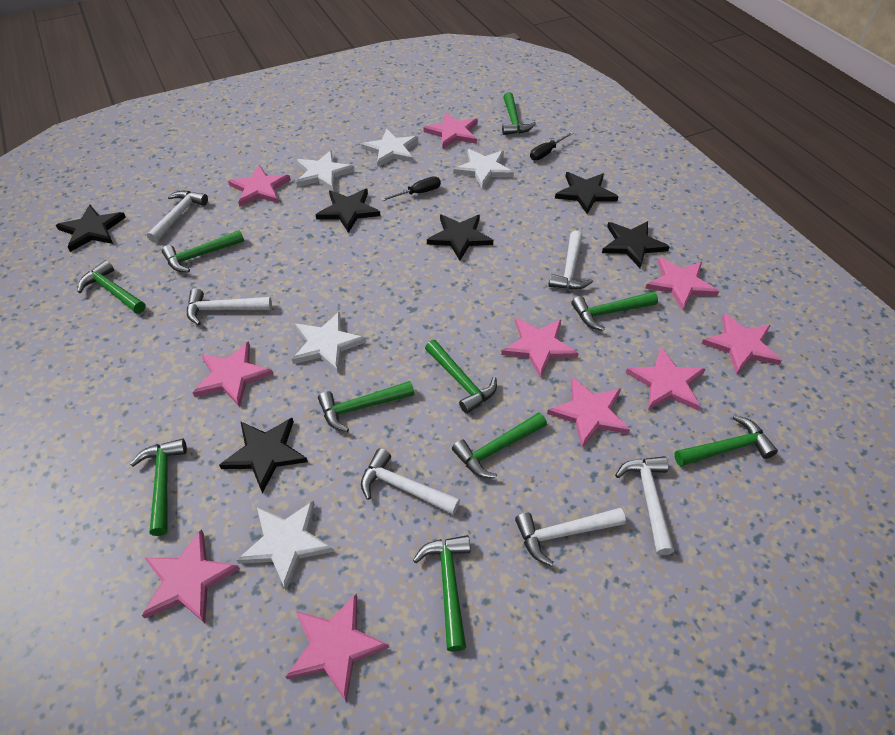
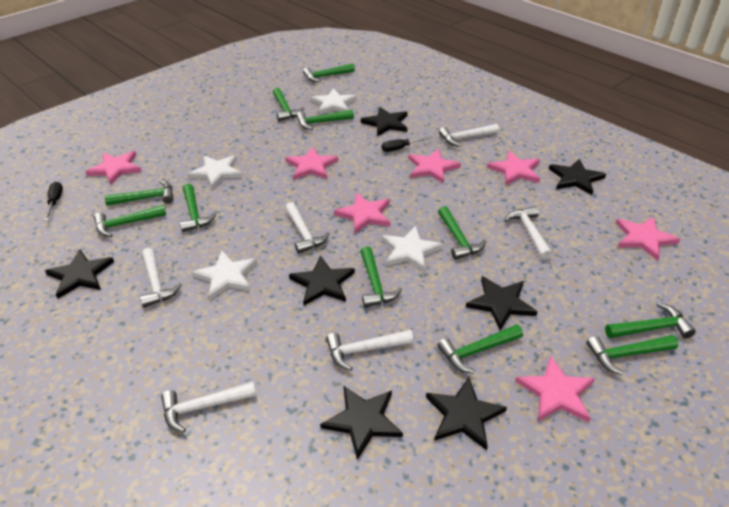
black star: [56,205,126,252] [219,418,308,493] [316,189,381,233] [427,215,493,261] [555,172,618,214] [602,221,670,268] = 6 -> [45,249,114,299] [289,256,355,306] [320,386,403,460] [361,107,408,136] [426,377,507,450] [466,276,537,330] [549,159,606,195] = 7
green hammer: [78,260,146,314] [130,438,187,536] [162,230,244,272] [318,381,414,432] [413,535,470,652] [425,340,497,414] [452,412,547,478] [502,92,536,135] [571,292,658,331] [674,415,778,466] = 10 -> [94,205,166,237] [104,180,174,206] [180,184,216,232] [273,88,304,121] [296,110,354,130] [303,63,355,82] [360,246,402,307] [437,324,523,373] [438,206,486,260] [586,335,678,375] [605,303,696,338] = 11
pink star: [142,530,240,623] [193,341,274,407] [228,165,291,207] [285,594,389,702] [424,112,478,149] [501,318,579,378] [547,377,630,448] [626,347,705,411] [645,257,719,311] [701,313,782,375] = 10 -> [85,151,142,185] [285,147,339,180] [334,193,390,234] [408,149,461,184] [487,151,540,185] [515,355,595,422] [616,217,681,261] = 7
white star: [237,500,334,590] [292,311,366,373] [296,150,355,191] [361,129,418,167] [454,149,514,189] = 5 -> [188,155,243,190] [192,250,258,300] [310,88,357,115] [381,226,443,271] = 4

